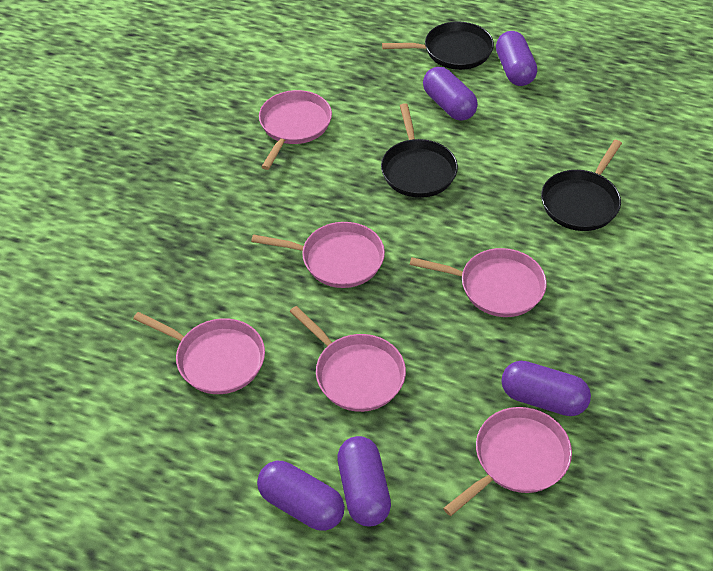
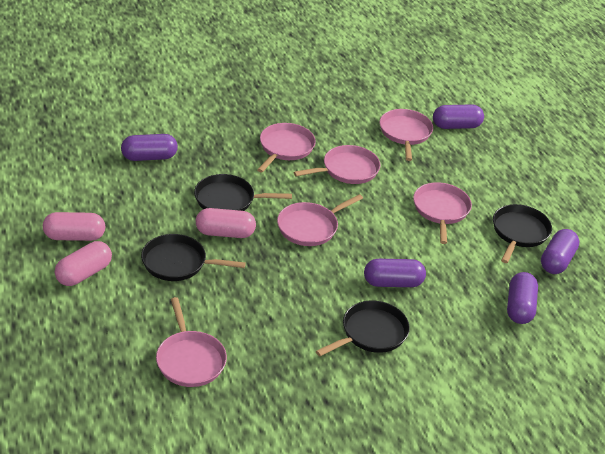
black pan: [381,103,458,198] [382,21,494,70] [541,140,622,231] = 3 -> [141,234,246,281] [194,174,292,211] [316,301,410,356] [493,204,552,263] = 4
pink capsule: none = 0 -> [43,212,105,241] [55,241,112,286] [196,208,256,238] = 3

